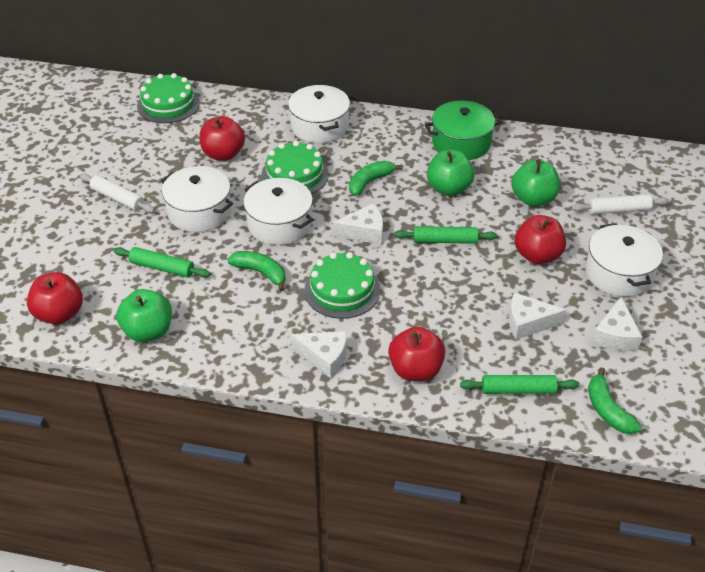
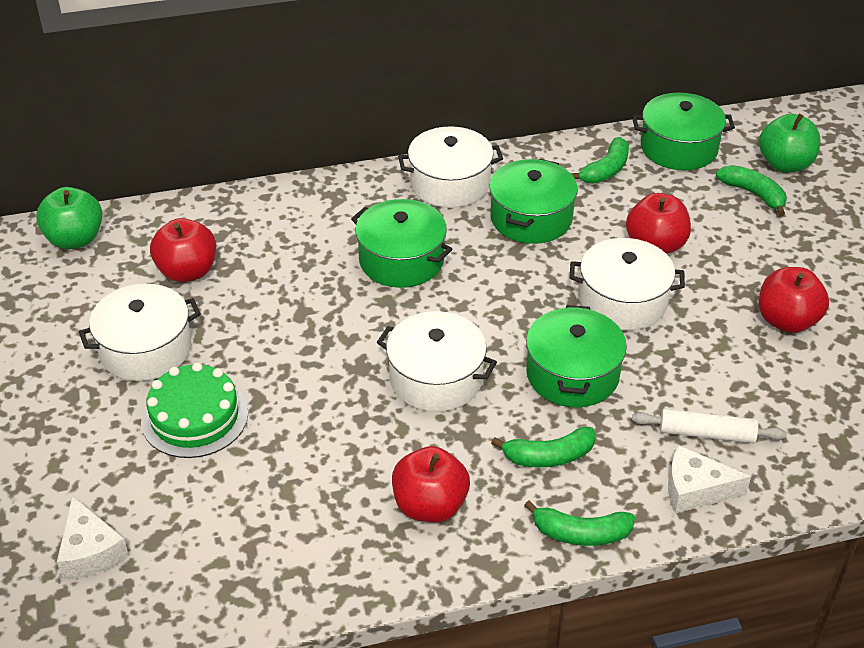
green apple: [116,289,172,342] [427,150,475,196] [511,159,560,207] = 3 -> [36,187,102,249] [759,114,821,172] = 2
green banana: [228,251,286,291] [349,161,403,196] [588,367,641,434] = 3 -> [491,427,596,467] [524,501,635,546] [571,137,629,184] [716,165,786,216] = 4
green cake: [137,73,200,123] [261,141,329,194] [304,252,381,319] = 3 -> [141,362,248,458] = 1
green pot: [425,101,502,160] = 1 -> [351,199,452,288] [489,159,578,244] [526,305,627,407] [632,93,735,170] = 4
green rolling pin: [114,247,210,278] [394,226,497,244] [460,375,579,394] = 3 -> none = 0
white cheese: [291,331,347,378] [333,203,383,244] [509,292,566,339] [592,297,642,351] = 4 -> [57,496,129,580] [668,445,751,513] = 2
white rolling pin: [80,173,155,213] [571,194,669,214] = 2 -> [632,409,787,443] = 1

